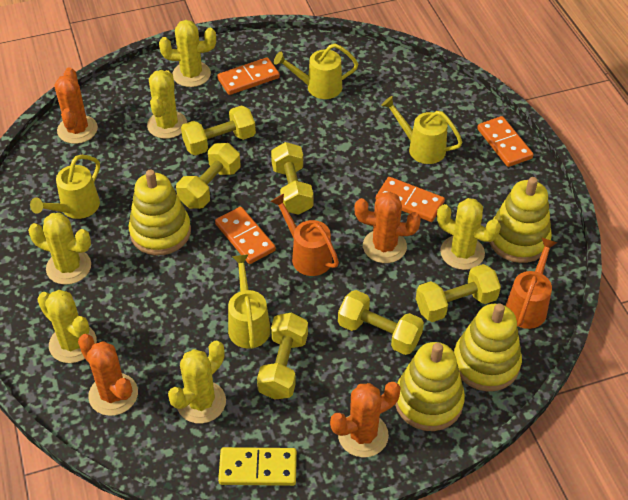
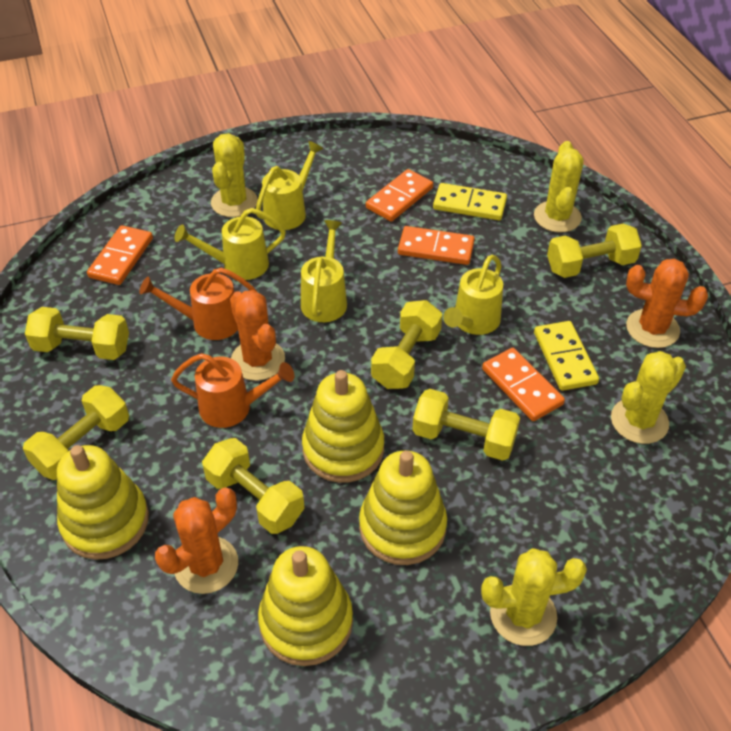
orange cactus: [54,67,98,144] [78,334,138,416] [330,382,401,457] [354,192,421,263] = 4 -> [155,488,238,594] [230,290,285,381] [626,259,708,348] = 3
yellow cactus: [28,213,91,285] [37,290,97,363] [147,70,187,139] [159,20,216,87] [168,341,226,424] [437,198,501,270] = 6 -> [211,133,258,217] [481,548,587,646] [534,141,584,232] [611,351,686,444] = 4
yellow domino: [218,447,297,486] = 1 -> [433,183,507,220] [534,321,599,391] = 2

